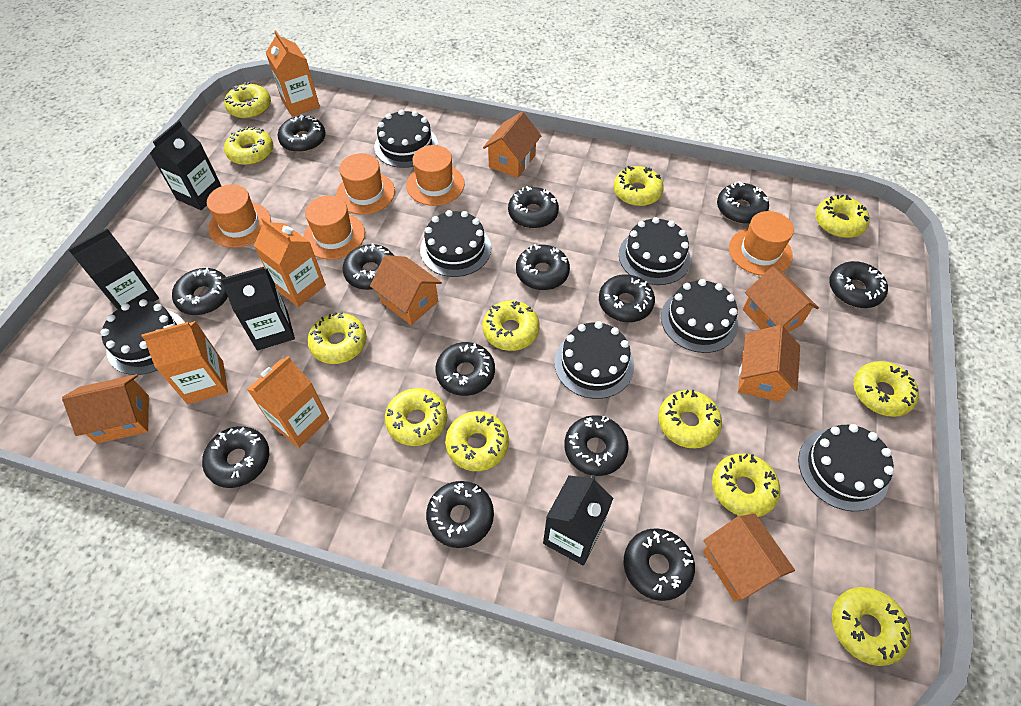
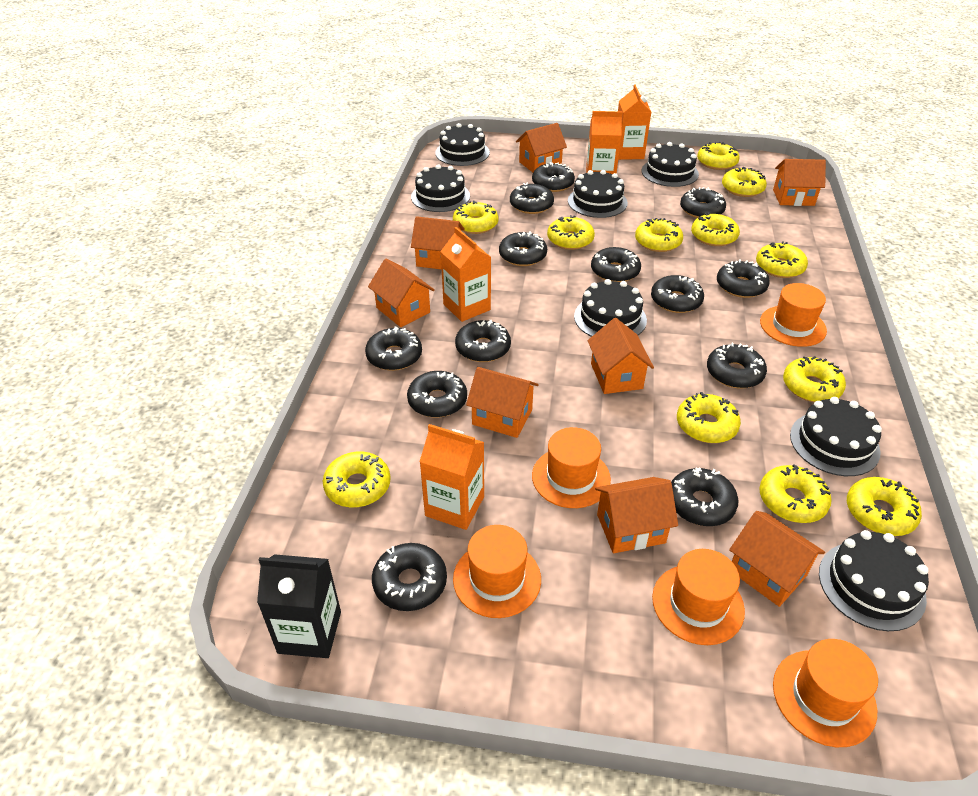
black carton: [68,228,159,310] [150,120,221,210] [221,267,295,351] [543,475,613,566] = 4 -> [257,554,341,658] = 1
orange house: [62,374,149,444] [370,255,442,325] [483,112,541,178] [703,513,795,602] [738,325,800,402] [743,267,819,332] = 6 -> [368,258,434,327] [411,216,465,270] [466,367,539,438] [516,123,567,172] [588,318,654,394] [595,477,678,553] [729,511,825,607] [773,159,826,206] = 8

